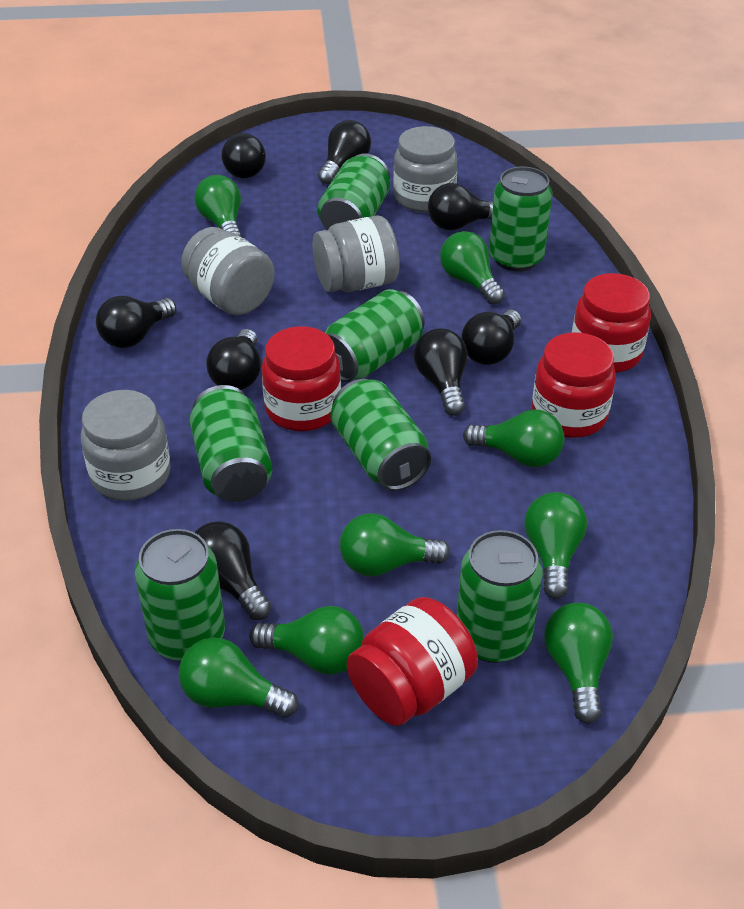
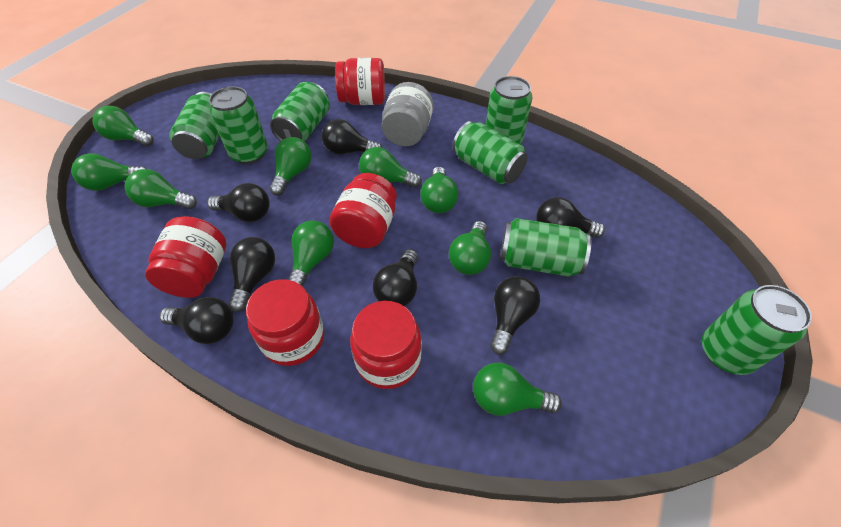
black light bulb: [96,296,177,348] [194,521,271,620] [206,329,261,390] [221,133,266,178] [318,120,371,184] [414,328,467,416] [428,183,493,230] [461,309,521,365] = 8 -> [160,297,234,344] [207,183,270,222] [228,237,275,312] [322,119,382,155] [373,249,418,306] [490,276,540,354] [536,197,605,238] = 7
green light bulb: [179,637,298,718] [195,175,242,237] [249,606,364,675] [340,513,450,577] [440,231,505,304] [463,409,564,467] [525,492,587,599] [544,603,613,724] = 8 -> [71,153,147,191] [92,106,154,146] [125,169,197,209] [270,137,312,196] [288,220,334,287] [359,147,422,188] [420,167,458,213] [449,221,491,275] [473,363,562,416] = 9
grey jar: [81,390,171,501] [181,227,274,315] [313,215,400,292] [393,126,458,212] = 4 -> [382,82,433,147] = 1
red jar: [262,326,341,431] [347,597,478,726] [532,332,616,438] [572,273,651,373] = 4 -> [145,216,226,298] [246,279,324,366] [330,173,397,248] [335,58,385,105] [350,301,422,389] = 5

